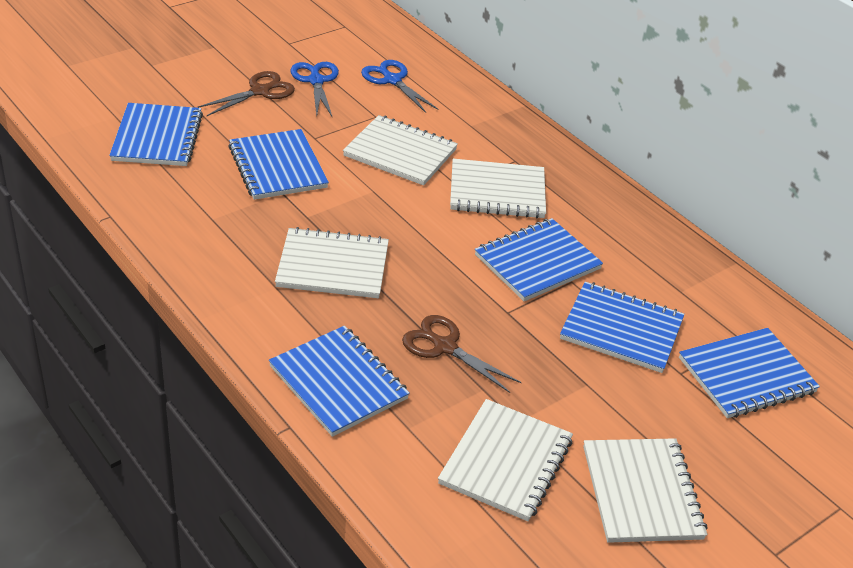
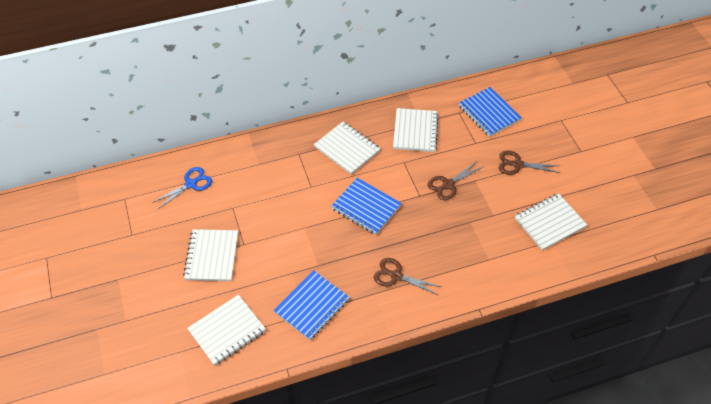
blue notebook: [109,103,203,166] [228,129,329,200] [269,326,410,437] [475,218,603,301] [560,282,684,373] [679,328,820,418] = 6 -> [273,270,350,340] [331,178,402,235] [458,87,522,137] = 3
blue scissors: [291,62,339,118] [361,60,439,113] = 2 -> [152,167,212,210] = 1
brown scissors: [198,71,295,116] [402,315,522,393] = 2 -> [374,258,441,295] [428,161,484,200] [499,151,560,175] = 3

